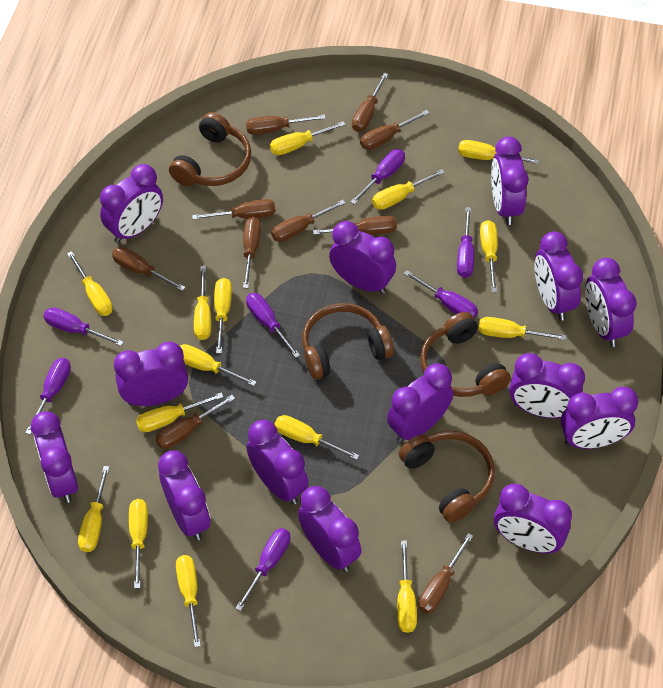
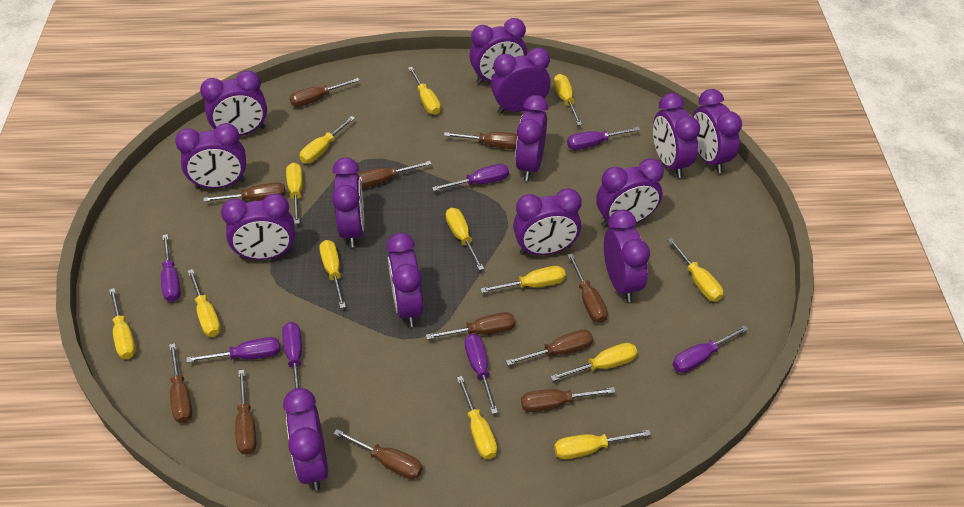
brown headphones: [169,112,251,186] [302,303,394,379] [399,431,495,523] [420,312,511,397] = 4 -> none = 0
brown screwdriver: [112,247,185,291] [156,395,235,449] [192,199,276,220] [243,217,261,288] [246,115,326,135] [271,200,346,242] [313,216,397,235] [352,73,388,132] [360,110,430,150] [418,533,473,614] = 10 -> [169,343,192,423] [203,183,286,202] [235,370,256,455] [289,78,360,107] [333,429,423,479] [358,161,431,188] [426,312,515,340] [444,132,517,149] [506,329,593,366] [521,387,616,412] [567,254,608,323] = 11
yellow screwdriver: [67,251,113,316] [78,466,109,552] [129,499,148,589] [136,392,224,432] [176,555,201,647] [179,344,257,386] [194,266,211,340] [214,278,232,353] [270,121,346,155] [274,415,359,460] [372,169,445,210] [397,541,417,633] [458,140,539,164] [478,317,567,340] [480,220,498,292] = 15 -> [109,288,136,359] [188,269,221,337] [286,163,303,224] [299,116,355,163] [319,240,346,308] [408,67,441,115] [446,208,484,271] [457,376,497,459] [480,266,566,293] [550,343,637,381] [554,74,582,125] [554,430,651,459] [667,238,723,302] = 13

